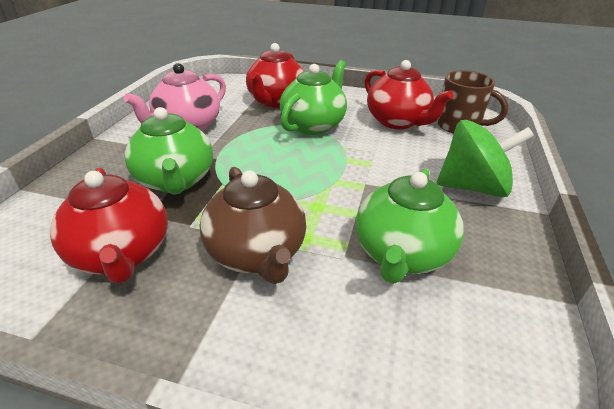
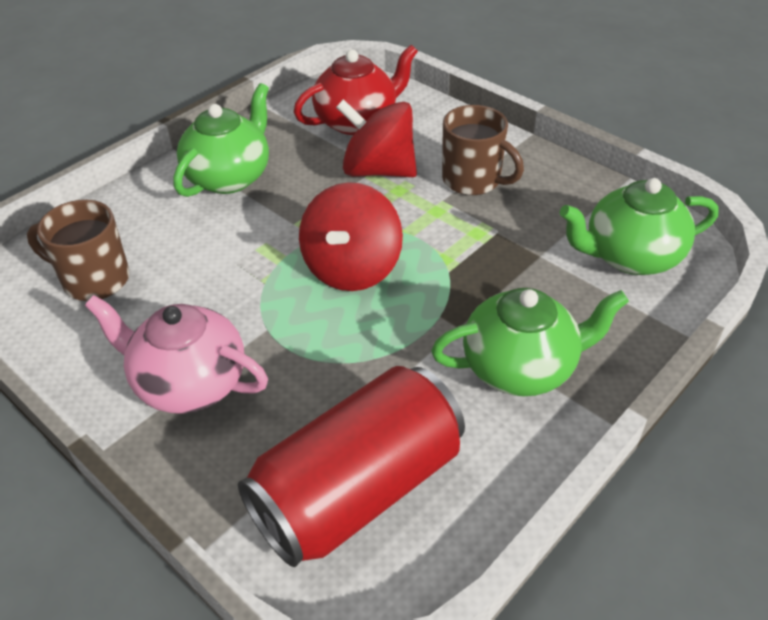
brown mug: [437,70,509,133] = 1 -> [27,200,130,301] [442,105,524,195] = 2
brown teapot: [199,167,306,284] = 1 -> none = 0
green spinning top: [437,120,534,197] = 1 -> none = 0
red can: none = 0 -> [238,366,465,567] = 1
red spinning top: none = 0 -> [299,182,403,291] [336,99,417,177] = 2
red teapot: [50,168,168,284] [246,43,304,108] [365,60,454,129] = 3 -> [294,45,418,135] = 1

